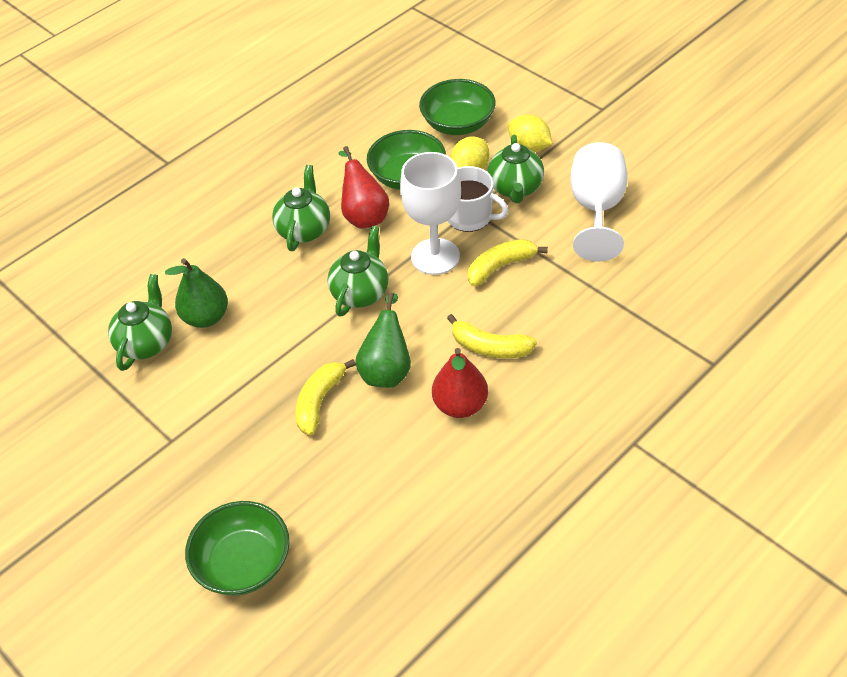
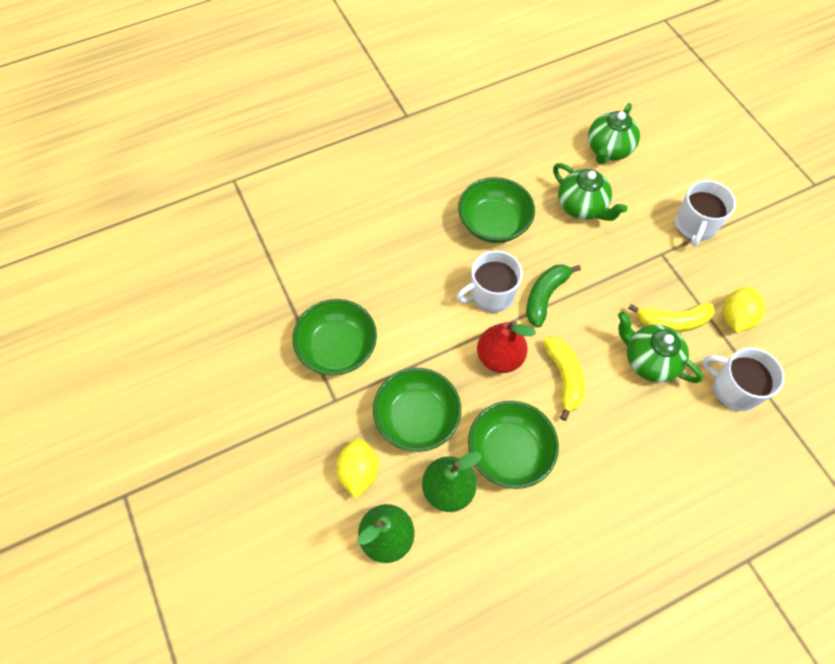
green banana: none = 0 -> [526,264,581,327] = 1
green bowl: [185,501,290,596] [367,130,446,190] [419,79,496,135] = 3 -> [292,299,377,376] [373,368,461,452] [458,177,535,243] [468,401,559,489] = 4
green teapot: [108,274,172,371] [272,165,330,251] [327,226,388,317] [487,135,544,203] = 4 -> [553,163,628,221] [588,103,640,164] [618,311,703,383] = 3
red pear: [338,146,389,229] [432,348,488,418] = 2 -> [477,320,536,373] = 1
white goblet: [400,152,461,275] [570,142,628,262] = 2 -> none = 0
white mug: [448,166,509,232] = 1 -> [456,250,523,313] [675,180,736,246] [703,347,784,411] = 3
yellow banana: [296,359,356,435] [447,314,537,358] [468,239,548,286] = 3 -> [543,337,584,421] [628,303,715,332] = 2

